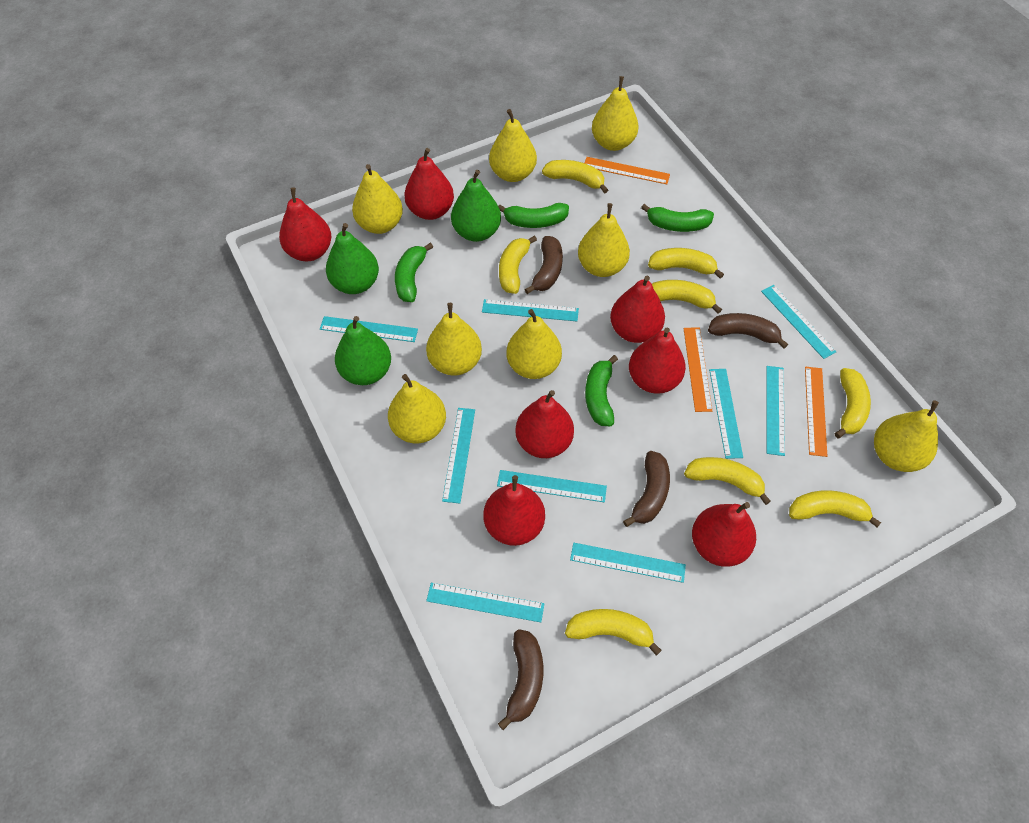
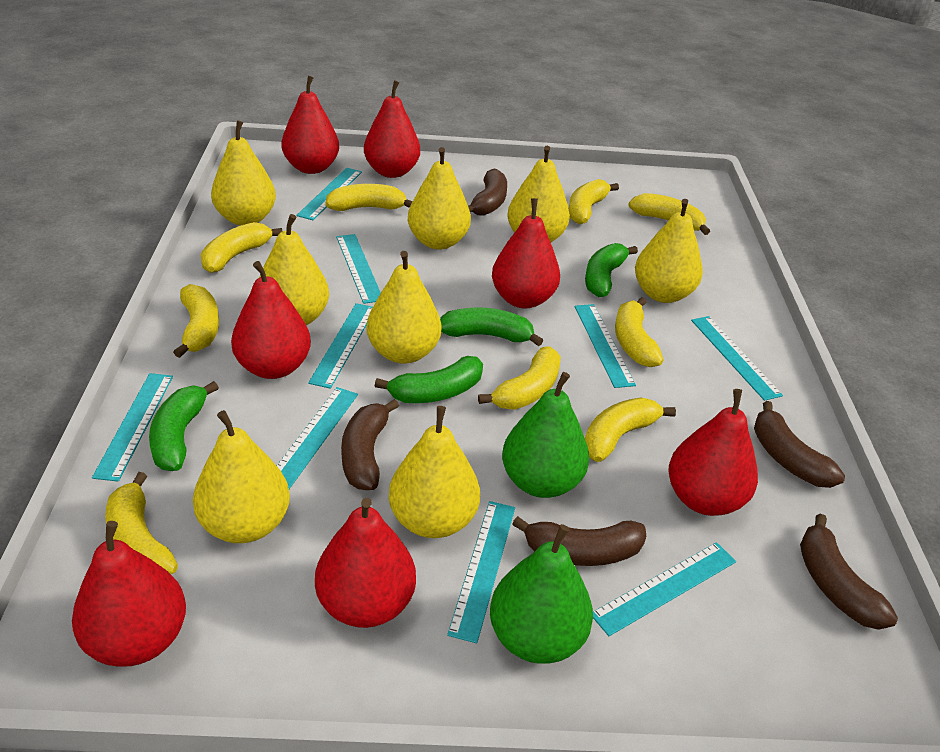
brown banana: [498,629,543,730] [524,236,563,294] [623,451,670,527] [708,313,788,348] = 4 -> [341,399,399,490] [468,169,507,216] [512,516,646,566] [754,401,845,488] [800,514,898,630] = 5
green pear: [326,223,379,294] [335,316,391,385] [451,170,501,242] = 3 -> [490,524,593,664] [502,372,589,498] = 2
orange ruler: [585,157,670,184] [683,328,712,412] [805,367,827,457] = 3 -> none = 0
yellow banana: [499,236,537,294] [542,160,608,194] [565,609,662,656] [648,248,724,279] [652,280,722,314] [684,457,771,505] [789,490,881,527] [835,368,871,438] = 8 -> [105,472,178,574] [173,284,219,358] [200,222,282,273] [326,184,413,211] [478,346,561,410] [569,179,619,224] [585,398,676,462] [615,297,664,367] [628,193,710,235] = 9

